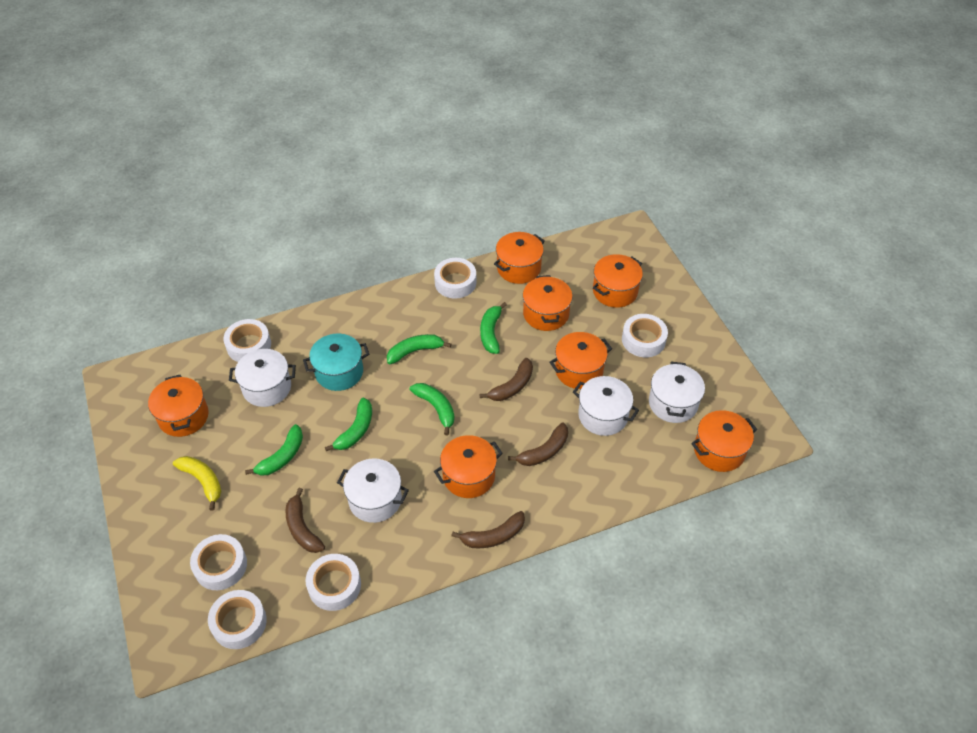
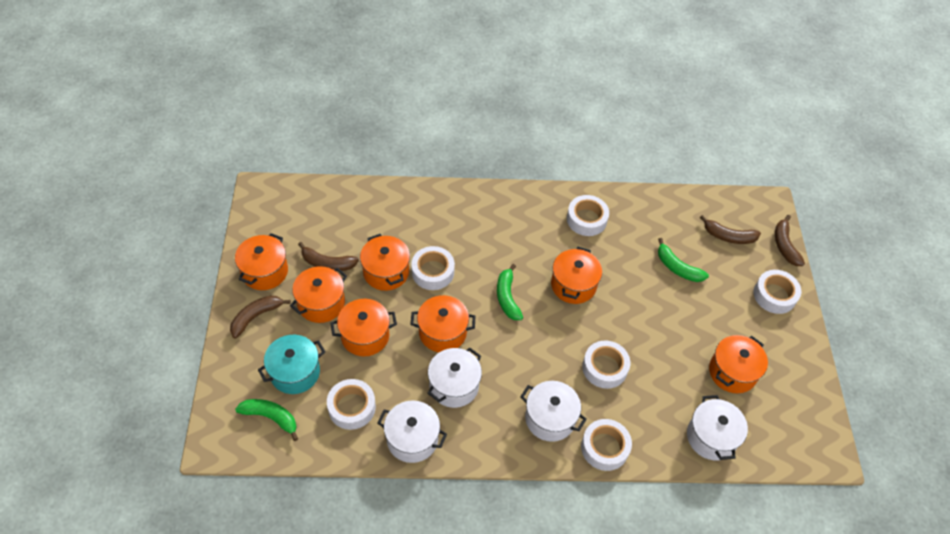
green banana: [245,424,303,476] [325,398,372,451] [387,334,451,364] [410,383,455,435] [480,302,507,354] = 5 -> [235,399,298,441] [497,264,523,320] [658,238,709,282] = 3
yellow banana: [173,456,221,511] = 1 -> none = 0

